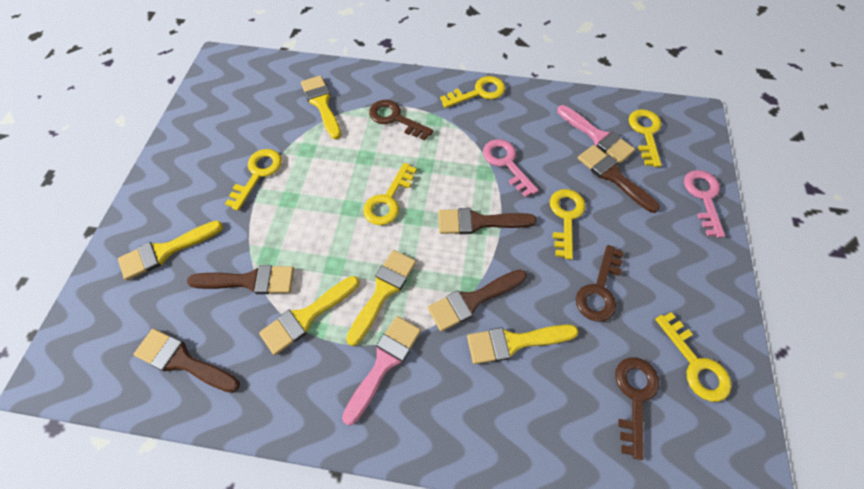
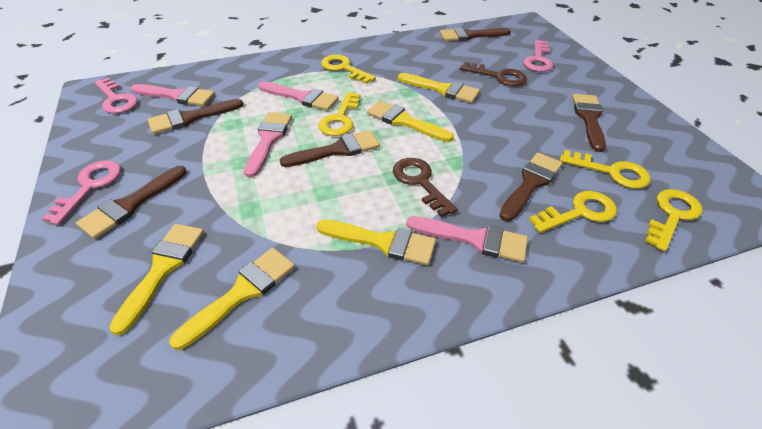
brown brush: [134,329,240,393] [187,265,294,294] [428,270,527,332] [438,208,537,234] [578,145,660,213] = 5 -> [76,166,187,239] [148,99,243,134] [280,130,380,167] [440,27,511,41] [499,152,562,221] [572,94,606,152] = 6
brown key: [369,100,433,140] [576,245,623,322] [616,357,659,460] = 3 -> [393,158,458,217] [460,62,527,86] = 2
pink brush: [342,316,421,425] [557,105,635,163] = 2 -> [131,84,215,106] [244,112,292,178] [258,81,339,111] [406,216,528,263] = 4
pink key: [483,139,539,197] [684,170,725,238] = 2 -> [42,161,121,225] [94,78,138,114] [523,40,553,72] = 3
yellow key: [225,149,282,211] [363,163,417,225] [440,76,505,108] [550,189,585,260] [629,109,661,167] [655,312,732,402] = 6 -> [318,92,360,136] [321,54,376,84] [529,191,617,233] [560,150,651,189] [645,189,703,252] = 5

